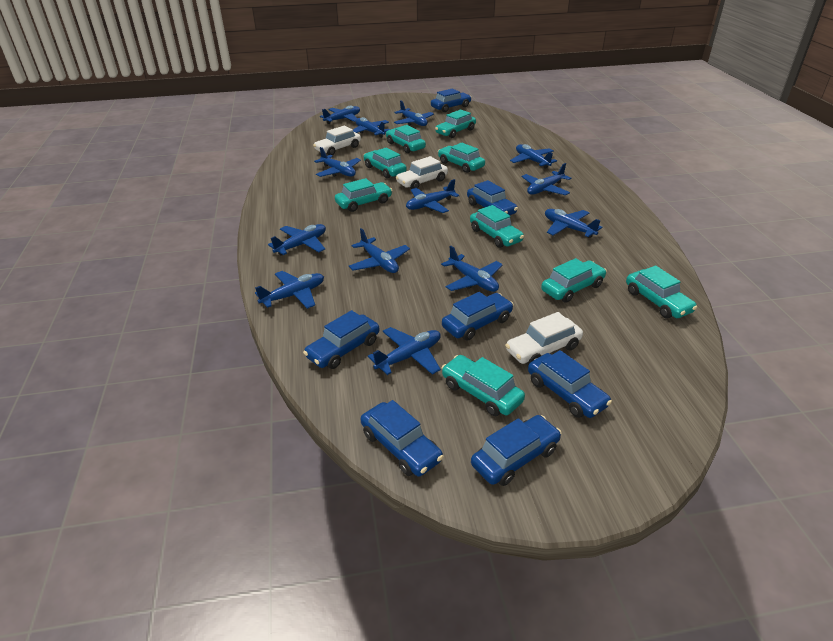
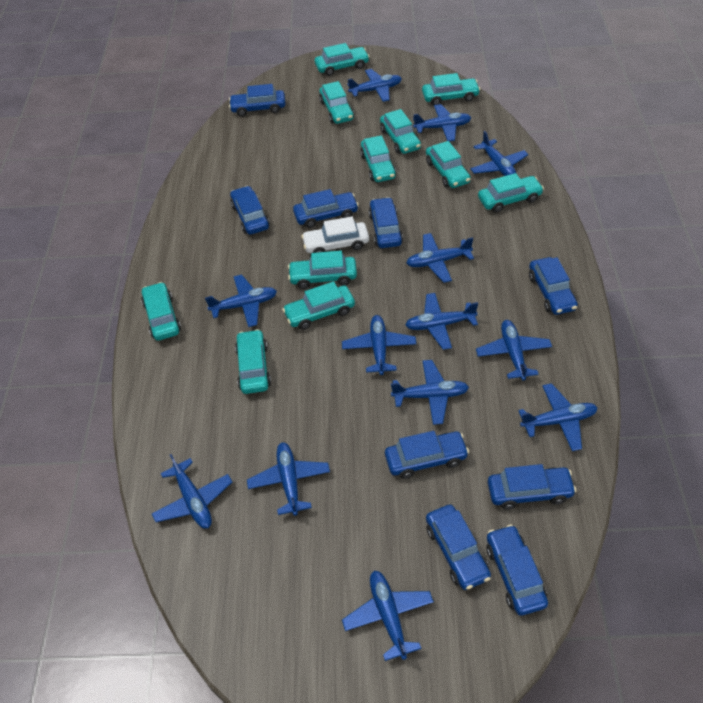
blue car: [303,310,380,369] [361,400,443,476] [431,88,472,112] [442,292,514,341] [467,180,518,215] [471,415,561,486] [528,350,612,418] = 7 -> [229,84,286,117] [230,186,270,234] [293,189,359,228] [368,197,403,248] [385,431,469,479] [426,505,491,590] [486,525,548,616] [488,464,576,510] [529,257,578,315] = 9
turquoise car: [335,178,392,212] [363,148,407,178] [386,125,426,153] [435,109,476,138] [438,143,485,173] [442,355,525,416] [470,205,524,248] [541,258,607,303] [626,266,697,318] = 9 -> [141,282,181,341] [235,329,271,394] [282,281,355,330] [288,251,357,289] [315,43,370,76] [319,81,354,124] [360,135,396,182] [380,109,421,154] [422,73,480,105] [426,141,471,188] [478,173,544,213] = 11
white car: [313,126,361,155] [396,156,448,189] [505,312,583,365] = 3 -> [301,217,369,253] = 1

